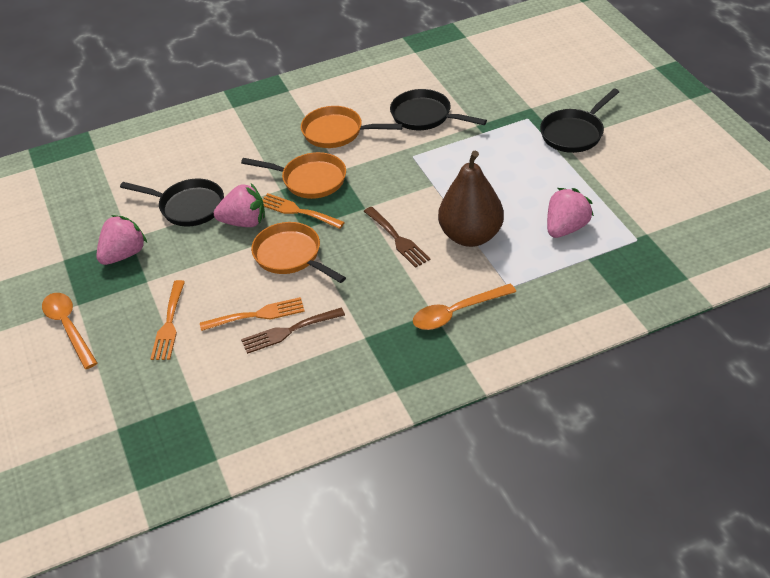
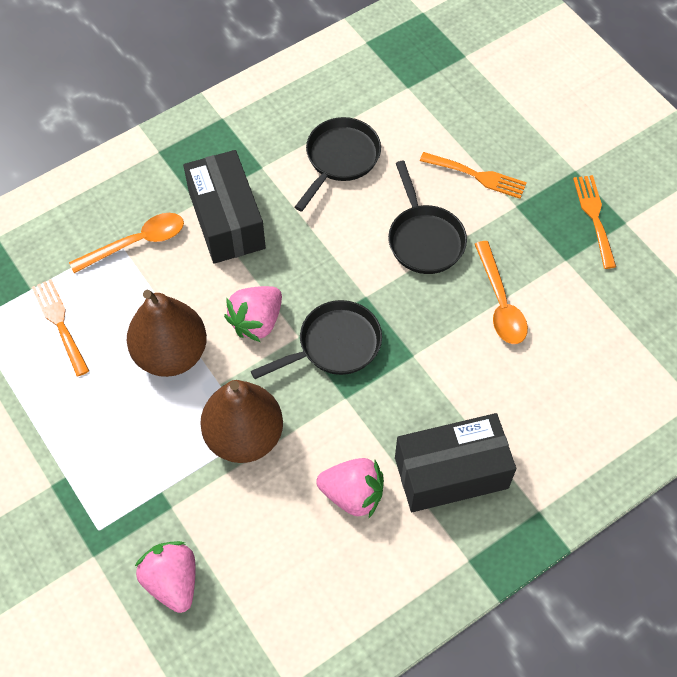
black box: none = 0 -> [183,150,266,264] [395,413,516,512] = 2
brown fork: [241,308,345,354] [364,207,431,268] = 2 -> none = 0
brown pear: [438,151,504,247] = 1 -> [127,290,207,377] [200,380,283,463] = 2
orange pan: [241,152,346,199] [251,222,346,283] [301,106,403,148] = 3 -> none = 0

